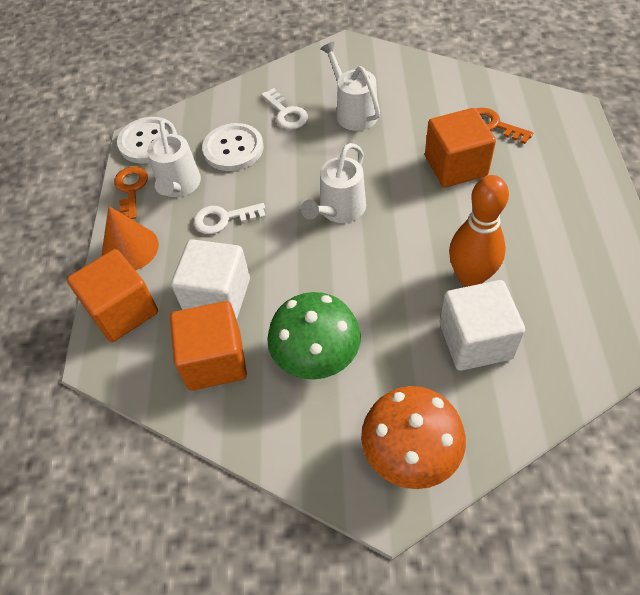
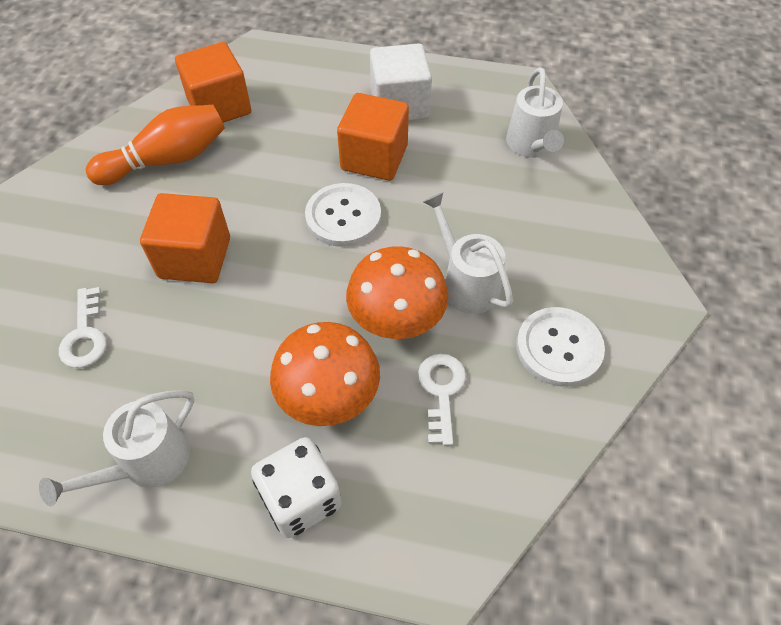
green mushroom: [267,292,361,380] = 1 -> none = 0
orange cone: [102,206,159,270] = 1 -> none = 0
orange key: [114,166,148,219] [476,108,533,144] = 2 -> none = 0
orange mushroom: [361,386,466,489] = 1 -> [270,322,380,426] [346,246,448,339] = 2
white cube: [171,239,250,320] [440,280,525,371] = 2 -> [370,43,432,121] = 1
white dice: none = 0 -> [251,437,342,538] = 1

